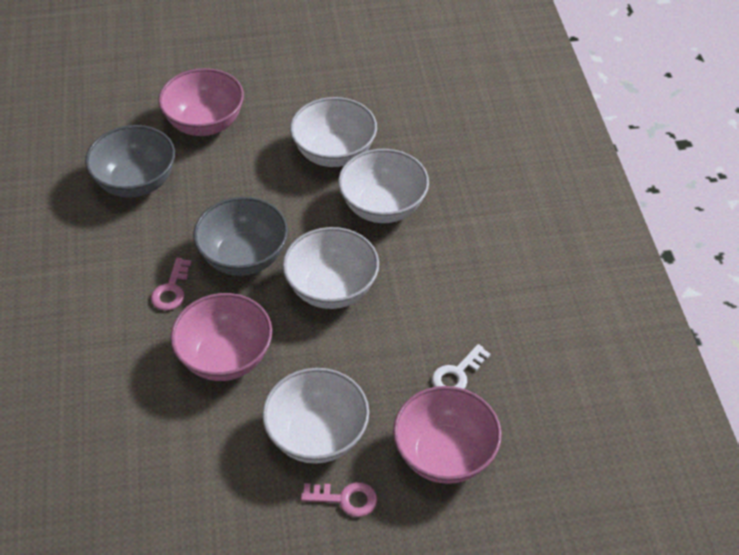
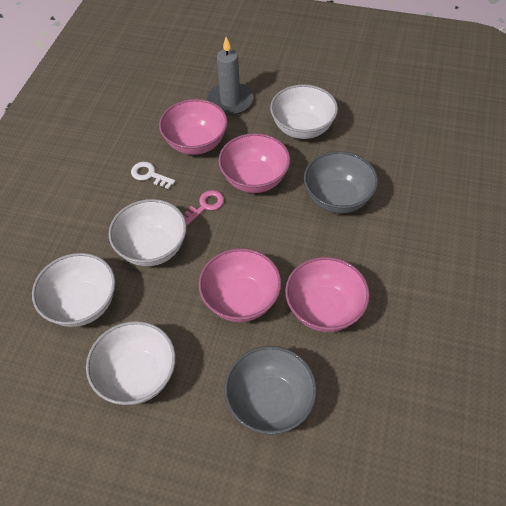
grey candle: none = 0 -> [207,37,253,115] = 1
pink bowl: [158,68,244,136] [170,293,272,381] [393,386,502,484] = 3 -> [159,99,228,155] [198,248,281,322] [218,133,290,193] [285,257,370,332] = 4
pink key: [151,258,191,311] [301,482,377,517] = 2 -> [183,190,224,225] = 1

